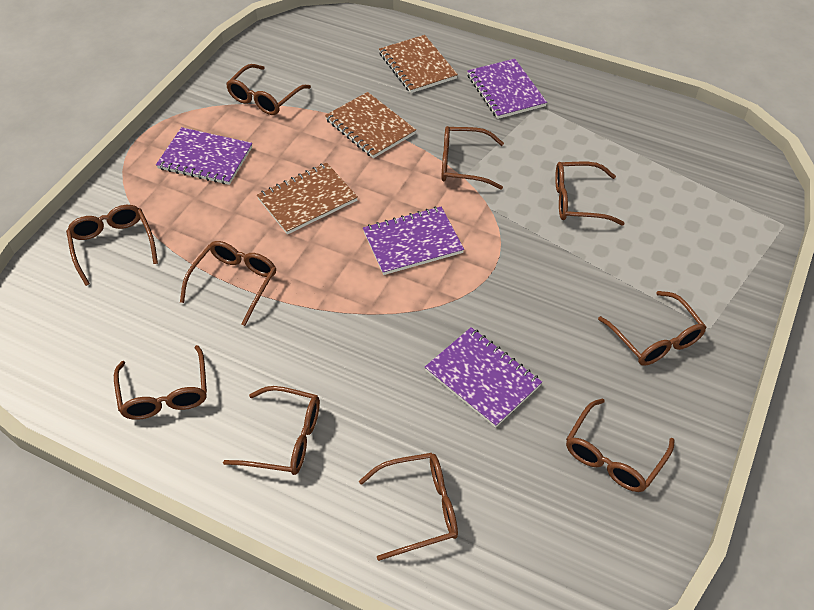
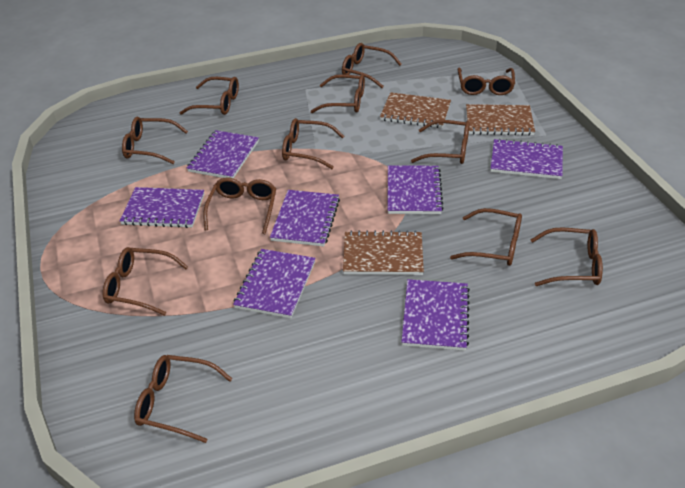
brown glasses: [66,205,158,286] [114,345,207,420] [180,241,276,326] [223,386,320,475] [226,64,311,115] [359,453,458,561] [441,126,504,190] [555,162,625,226] [566,398,674,492] [598,291,706,366] = 10 -> [103,247,188,316] [122,117,188,164] [134,355,232,443] [180,77,239,115] [203,178,276,234] [282,118,344,169] [310,74,365,113] [342,43,402,88] [411,120,470,164] [450,208,522,266] [458,68,515,95] [530,228,603,286] = 12
purple notebook: [156,127,252,185] [363,207,464,275] [425,327,542,428] [467,59,547,119] = 4 -> [120,187,204,228] [187,130,259,178] [233,249,316,318] [270,190,340,246] [388,165,444,214] [401,279,470,351] [491,139,563,179] = 7

